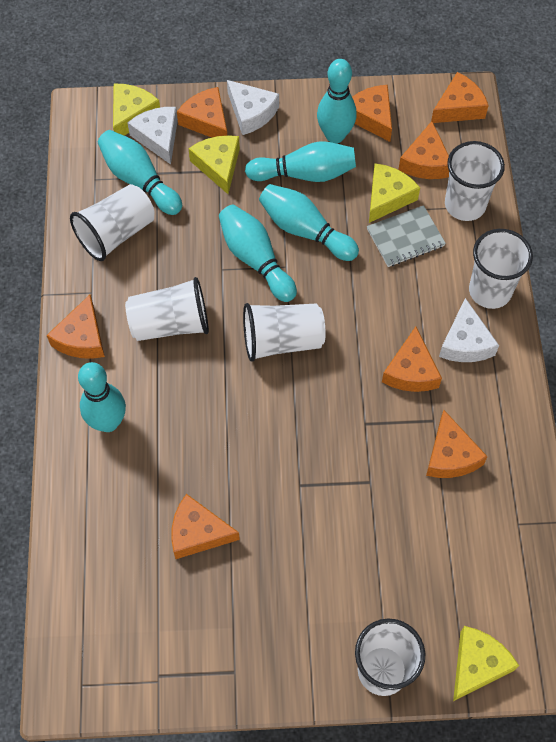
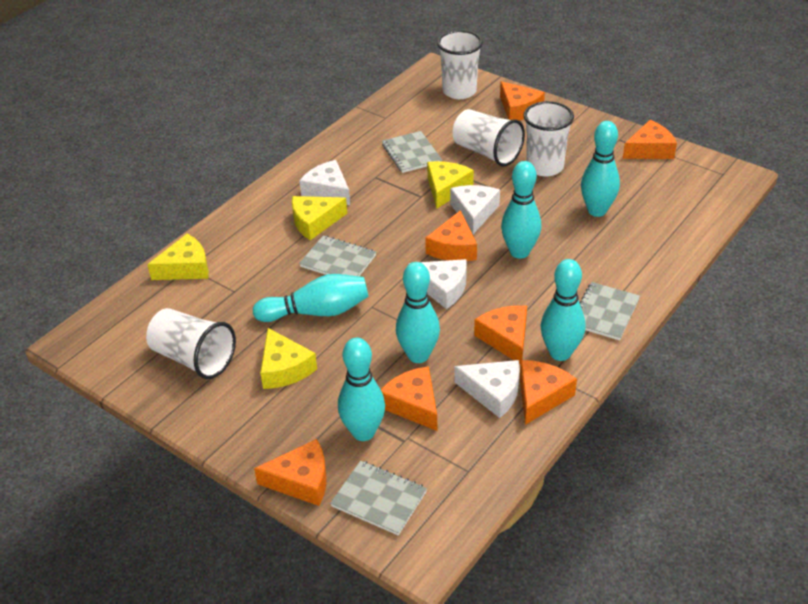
grey notebook: [367,205,446,267] = 1 -> [299,235,376,276] [330,461,427,535] [382,131,442,173] [579,282,640,340] = 4
orange cheese: [46,295,105,359] [171,494,240,559] [177,87,227,138] [352,85,392,142] [382,327,442,392] [398,121,449,179] [426,410,488,478] [431,72,489,123] = 8 -> [254,439,326,506] [381,366,437,431] [425,210,477,261] [474,305,527,364] [500,81,545,121] [520,360,577,425] [623,120,677,159] = 7
white cheese: [127,107,178,165] [227,80,279,135] [439,298,499,362] = 3 -> [299,160,350,205] [408,259,467,309] [450,185,500,234] [454,360,520,418] = 4
white cup: [70,184,155,261] [125,277,209,341] [243,303,326,362] [355,618,425,696] [445,141,505,221] [469,229,533,309] = 6 -> [146,308,236,379] [437,30,483,99] [453,109,525,167] [524,101,574,177] = 4

